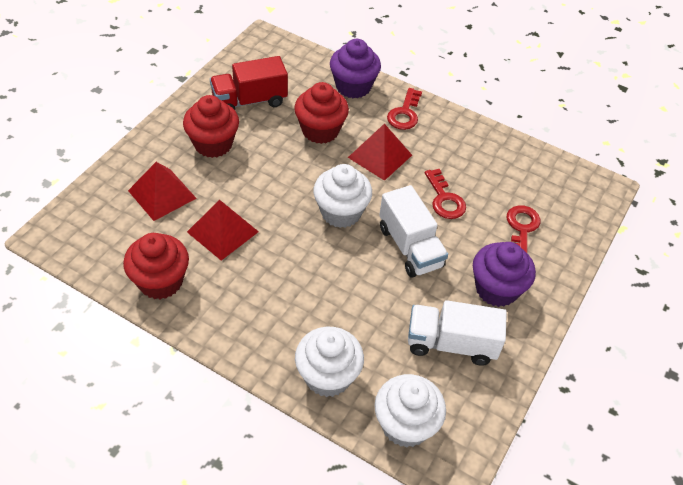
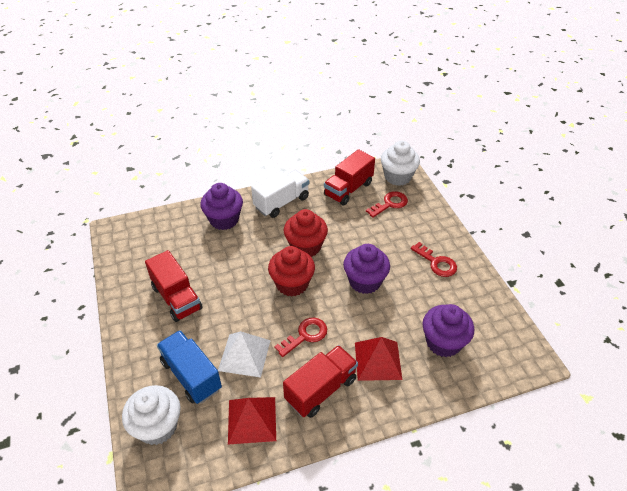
blue truck: none = 0 -> [157,330,222,404] = 1
purple cupcake: [330,39,381,98] [473,242,536,307] = 2 -> [200,183,243,230] [343,244,390,294] [423,304,474,357] = 3
red cupcake: [123,233,189,299] [183,95,239,158] [294,82,349,144] = 3 -> [268,246,315,297] [284,209,328,257] = 2
red pyramid: [128,162,197,221] [187,200,259,261] [348,123,412,181] = 3 -> [228,397,276,444] [355,337,402,381] = 2
red truck: [210,56,288,110] = 1 -> [145,250,203,322] [283,345,358,418] [324,149,375,206] = 3
white cupcake: [295,327,364,397] [313,164,372,228] [374,374,446,448] = 3 -> [122,385,181,445] [381,141,420,186] = 2
white pyramid: none = 0 -> [218,331,271,378] = 1
white truck: [379,185,448,278] [408,300,507,366] = 2 -> [251,170,309,218] = 1

